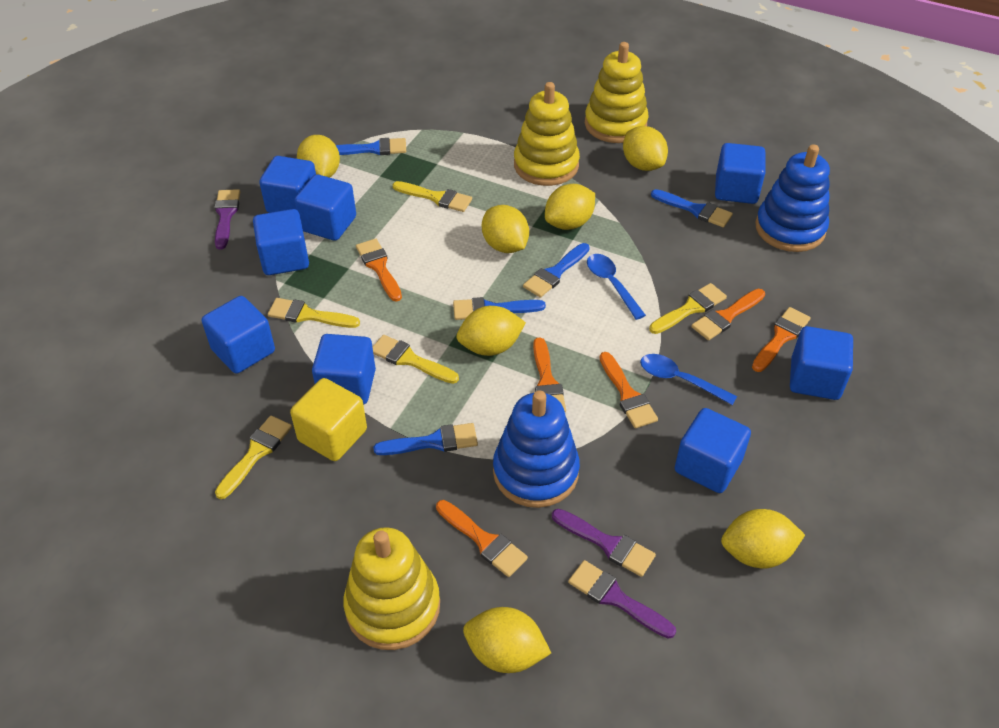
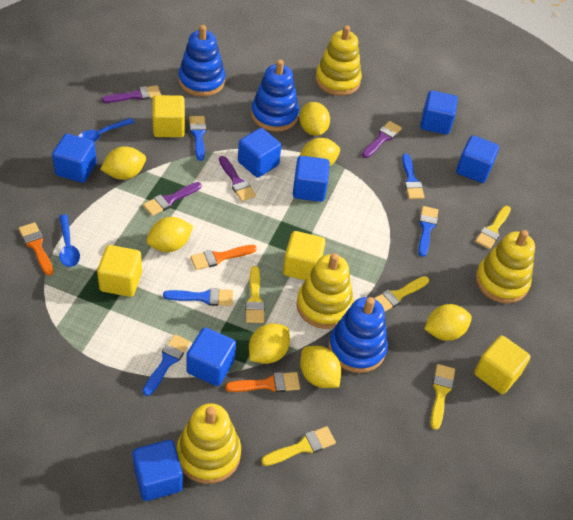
blue cube: [202,296,275,374] [253,209,309,275] [259,156,316,213] [294,174,356,241] [312,334,376,404] [675,408,751,493] [715,143,766,204] [790,326,853,400] = 8 -> [52,134,97,183] [132,440,183,501] [186,327,236,386] [238,128,281,178] [293,156,330,202] [420,90,458,135] [456,135,499,183] = 7
blue stacking toy: [493,390,580,508] [755,144,830,252] = 2 -> [178,25,225,97] [251,59,299,132] [329,297,388,373] = 3
orange brush: [356,239,402,302] [436,500,528,577] [533,337,566,412] [599,352,658,428] [691,289,765,340] [752,307,811,372] = 6 -> [19,222,54,276] [190,245,257,270] [225,372,300,392] = 3
purple brush: [215,189,240,249] [552,509,656,577] [568,560,676,639] = 3 -> [102,85,161,103] [143,182,201,216] [219,156,256,201] [362,121,402,158] = 4
yellow cube: [290,378,367,461] = 1 -> [97,245,142,297] [152,95,185,137] [283,231,325,280] [474,335,531,394] = 4
yellow stacking toy: [343,527,440,650] [514,82,580,186] [585,42,649,143] = 3 -> [176,403,241,484] [296,253,354,329] [316,25,362,96] [475,230,535,303] = 4

